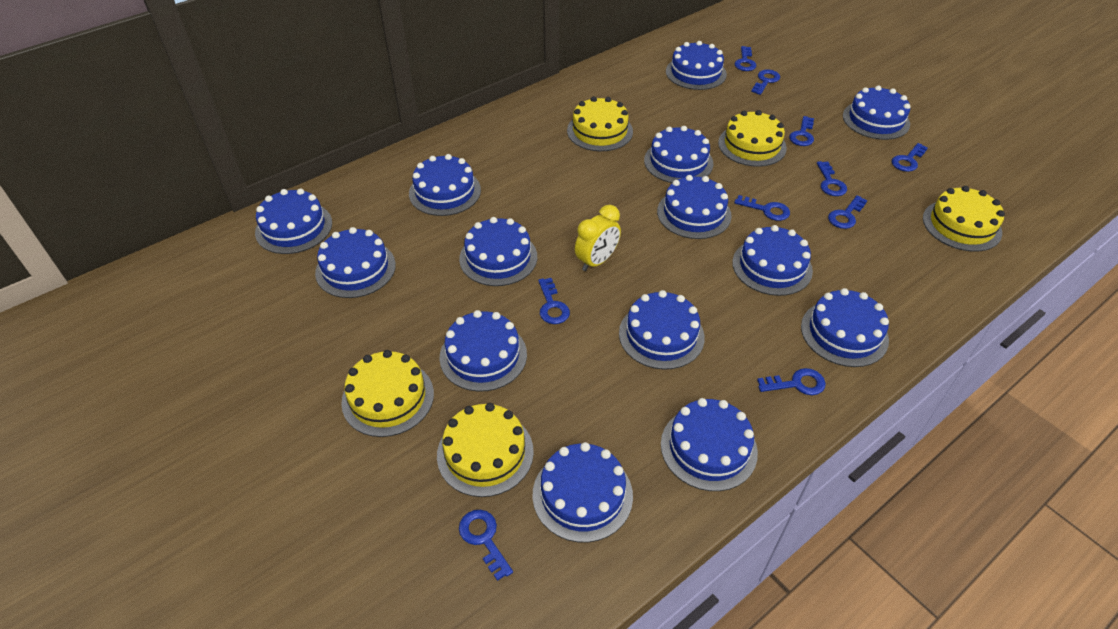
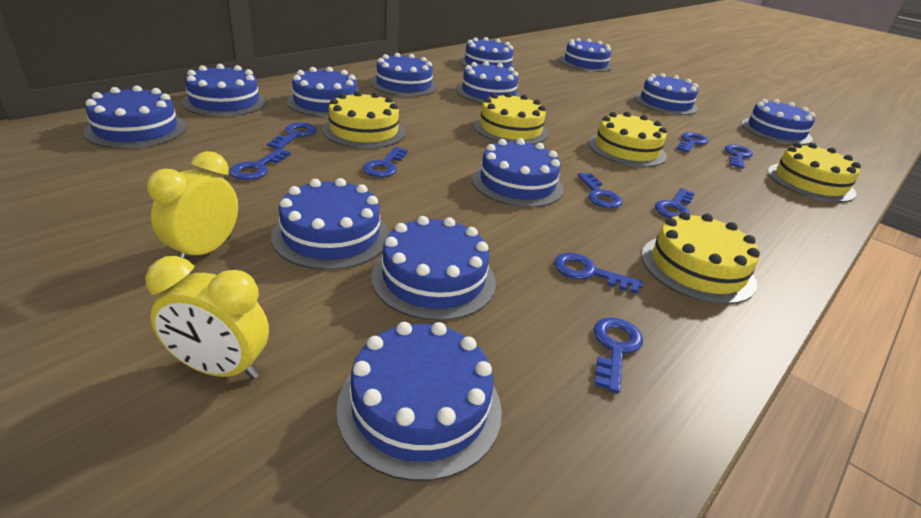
blue cake: [255,189,332,254] [315,227,396,298] [409,154,481,216] [440,310,527,392] [459,217,537,286] [532,442,633,543] [619,290,705,370] [644,126,713,183] [657,175,732,239] [661,398,758,491] [666,41,727,90] [732,225,813,296] [801,288,889,367] [843,85,910,140] = 14 -> [83,85,186,149] [182,64,266,117] [271,178,389,270] [287,67,358,117] [336,322,502,481] [371,53,437,97] [371,216,496,321] [456,61,521,104] [460,37,516,71] [472,138,564,207] [560,38,612,72] [635,73,698,115] [741,99,815,145] = 13
blue key: [459,510,513,581] [538,278,570,324] [734,46,756,71] [734,195,790,221] [751,69,780,95] [757,368,826,395] [789,116,814,146] [817,161,847,196] [828,195,868,229] [892,143,928,172] = 10 -> [230,148,291,180] [267,122,317,149] [363,147,408,177] [554,253,643,294] [578,173,623,208] [594,317,643,394] [654,188,695,218] [677,132,709,153] [725,144,753,169] = 9
yellow clock: [575,205,621,271] = 1 -> [145,256,269,379] [147,151,238,259] = 2

